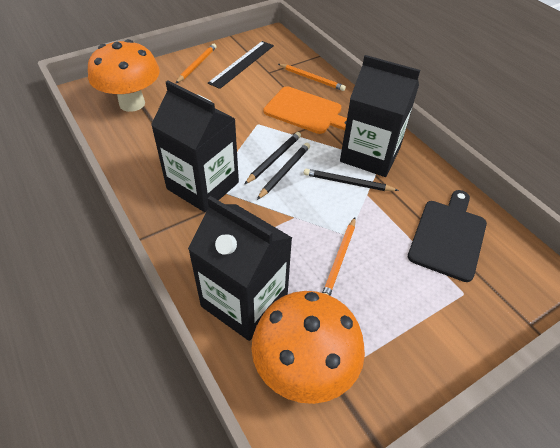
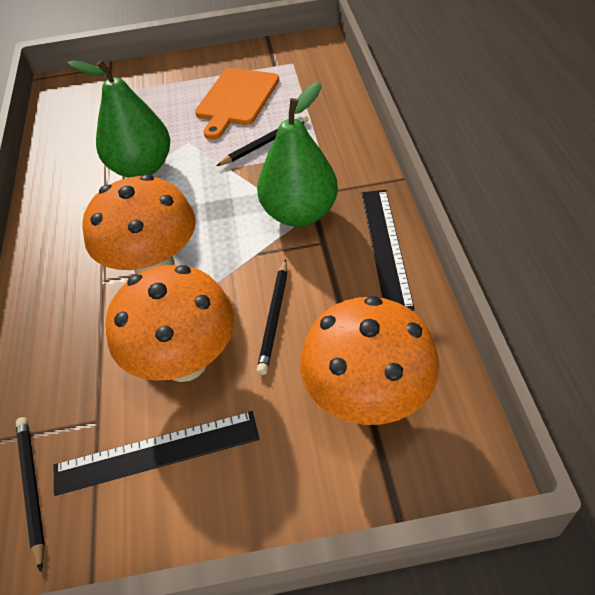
black carton: [151,80,239,212] [188,196,292,341] [340,55,420,177] = 3 -> none = 0
black cutting board: [408,190,487,282] = 1 -> none = 0
black ruler: [208,41,274,89] = 1 -> [54,411,259,496] [362,190,415,311] = 2
green pear: none = 0 -> [68,60,170,178] [257,82,338,227] = 2
orange mushroom: [88,39,160,112] [251,291,365,404] = 2 -> [82,174,196,275] [106,265,235,382] [300,296,440,425] = 3
orange pencil: [176,44,217,83] [278,64,346,91] [322,217,356,296] = 3 -> none = 0

